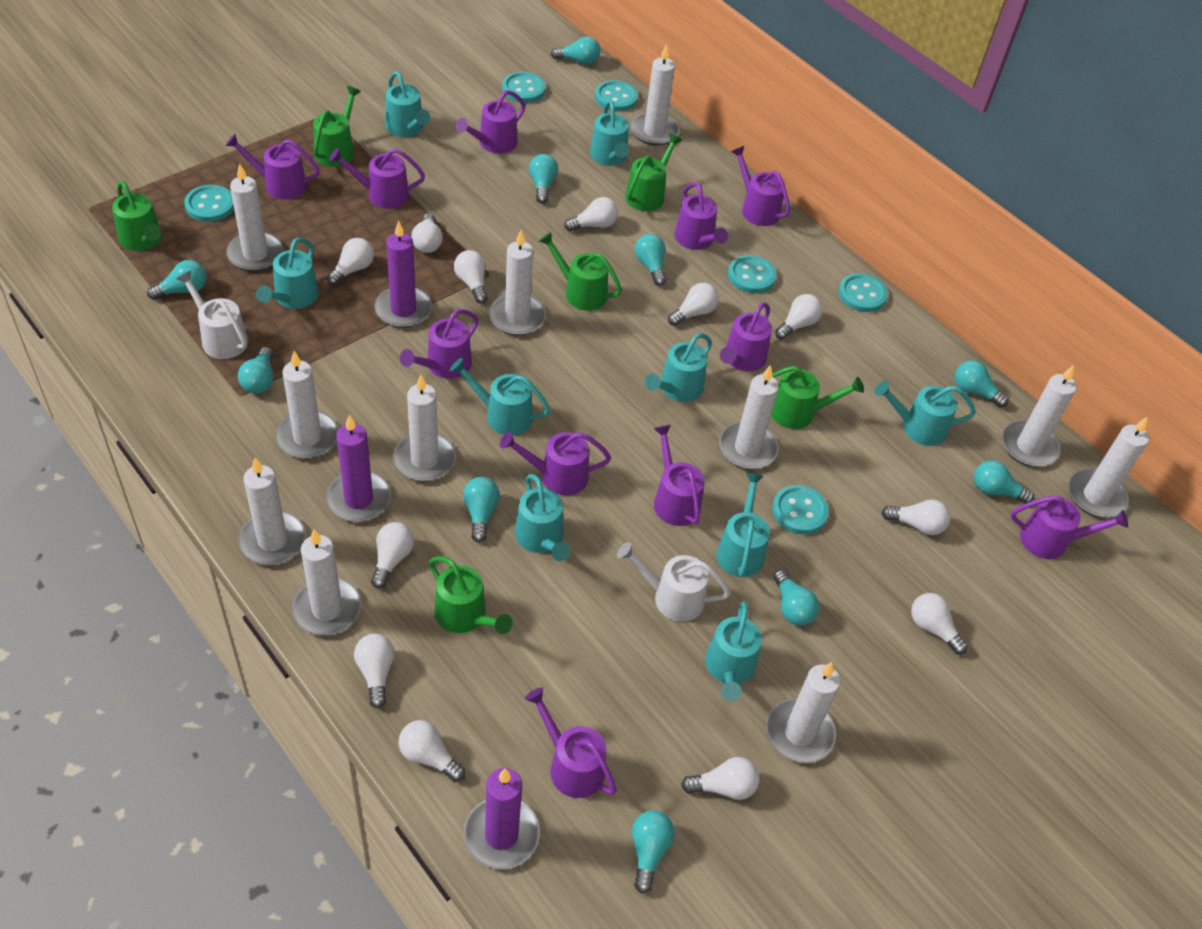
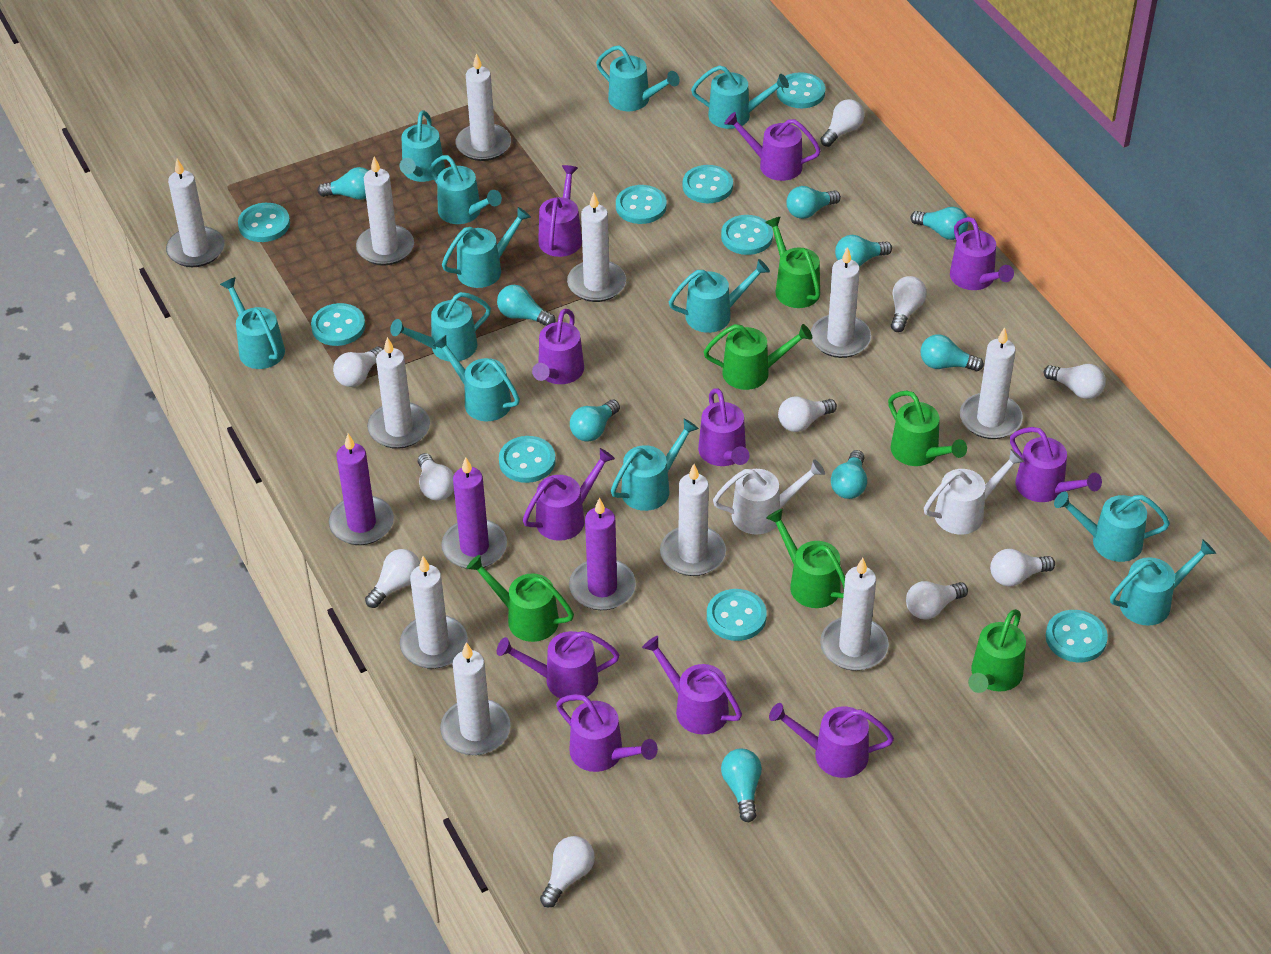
turquoise button: [184,185,234,222] [502,72,546,103] [595,80,638,112] [728,255,777,293] [772,485,829,534] [838,273,888,312] = 6 -> [238,203,290,242] [311,303,365,346] [499,436,556,483] [616,185,667,224] [683,165,733,203] [707,589,767,641] [721,215,773,255] [777,72,825,108] [1046,610,1108,662] = 9
turquoise light bulb: [147,260,207,300] [238,347,273,393] [463,477,500,542] [529,154,558,204] [551,36,600,65] [632,810,675,894] [635,234,666,286] [774,569,819,626] [955,360,1009,408] [974,460,1035,504] = 10 -> [317,167,369,200] [497,285,556,326] [570,399,620,442] [721,749,762,822] [786,186,841,219] [831,450,867,499] [835,235,892,266] [910,207,969,240] [920,334,984,371] = 9
turquoise watering can: [256,237,319,309] [385,71,430,137] [450,358,551,436] [515,474,570,561] [590,100,629,166] [645,333,712,402] [705,601,762,701] [716,473,770,577] [875,381,976,446] = 9 -> [220,277,285,369] [390,292,491,362] [399,110,445,182] [430,155,502,224] [432,335,520,421] [442,207,531,288] [596,45,680,111] [611,418,699,511] [669,259,770,333] [691,65,789,129] [1054,491,1170,562] [1110,540,1216,626] = 12
white light bulb: [326,238,374,286] [354,634,395,709] [371,522,414,589] [399,720,465,782] [411,213,443,253] [454,250,488,304] [564,197,618,231] [668,283,719,326] [681,757,759,800] [775,294,823,340] [881,499,950,535] [911,593,968,655] = 12 -> [333,346,384,387] [365,549,420,608] [418,453,454,501] [540,836,595,908] [778,396,837,432] [820,99,864,147] [891,276,927,332] [906,581,968,619] [990,549,1055,586] [1044,364,1106,399] = 10

